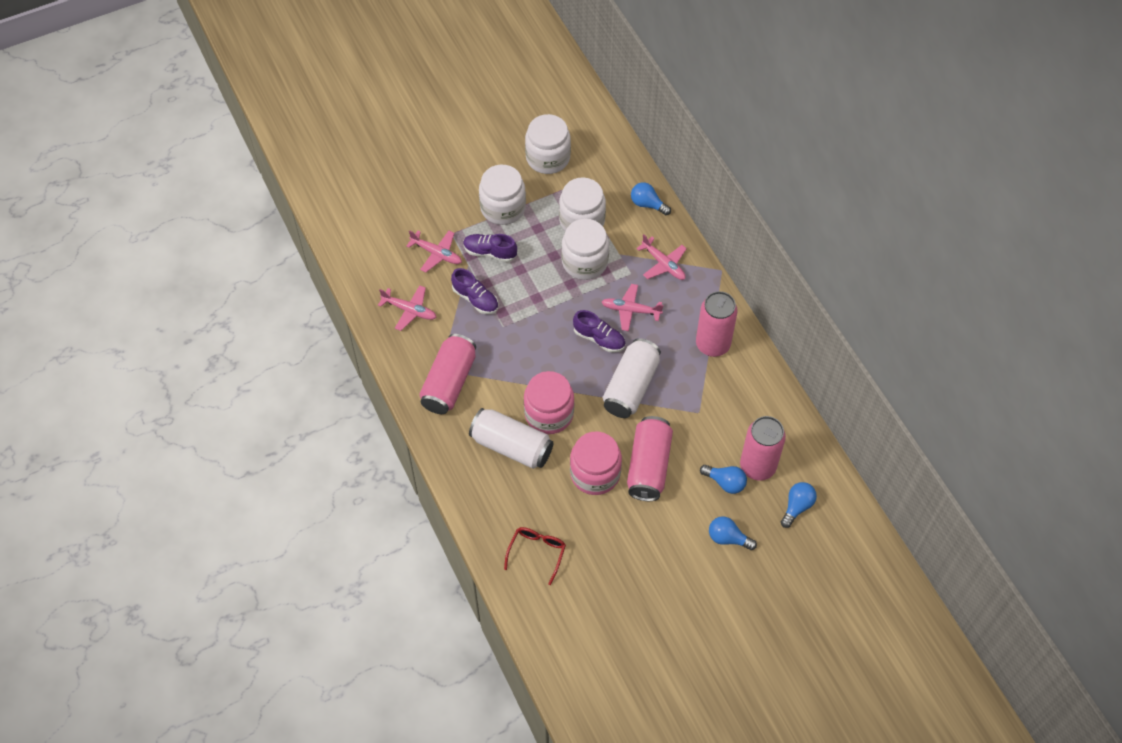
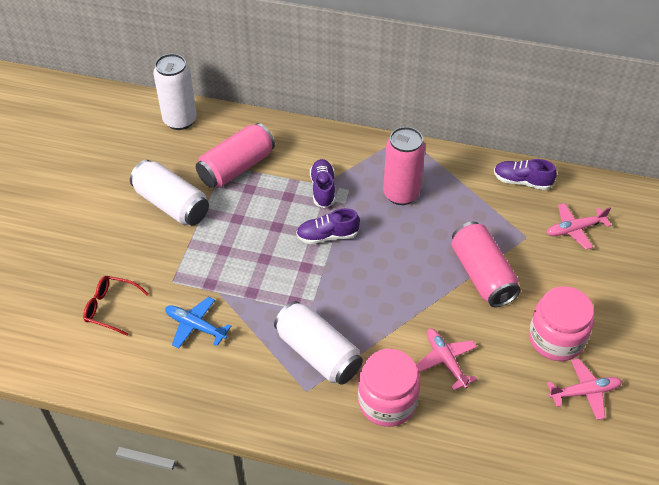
blue light bulb: [631,182,671,215] [700,465,747,494] [709,516,757,550] [781,482,817,528] = 4 -> none = 0
blue plane: none = 0 -> [165,297,231,349] = 1
pink can: [419,334,476,414] [627,416,673,501] [696,291,738,357] [740,416,786,481] = 4 -> [196,123,275,188] [383,127,425,205] [451,222,521,307] = 3
pink plane: [378,285,437,331] [407,230,462,272] [602,284,663,331] [636,234,687,280] = 4 -> [416,329,477,391] [547,203,611,250] [547,359,622,420] = 3
white can: [469,408,553,469] [603,338,661,418] = 2 -> [130,160,209,225] [153,54,197,130] [274,301,363,385] = 3
white jar: [479,165,526,225] [525,114,571,174] [559,177,606,231] [561,219,609,280] = 4 -> none = 0

